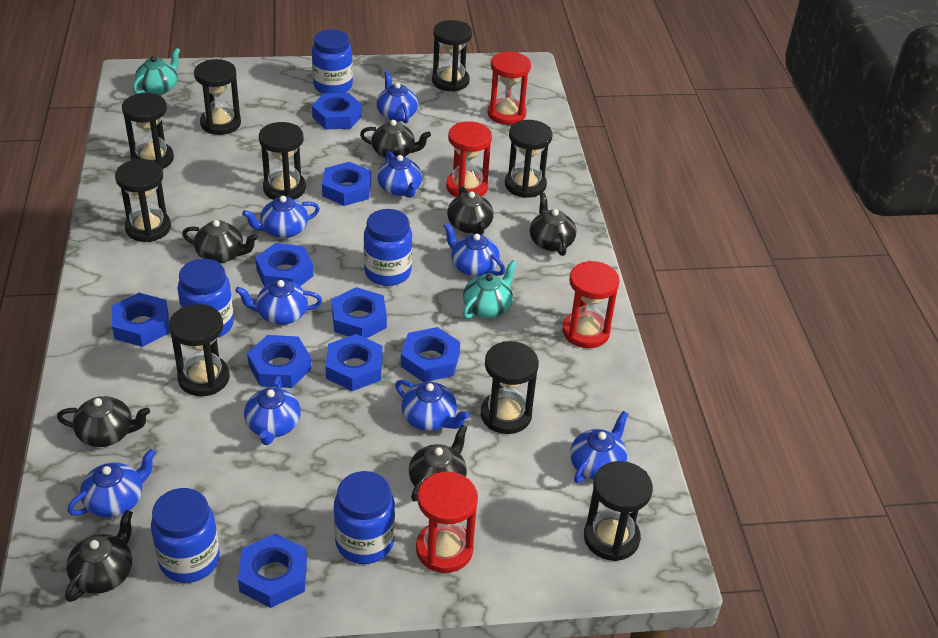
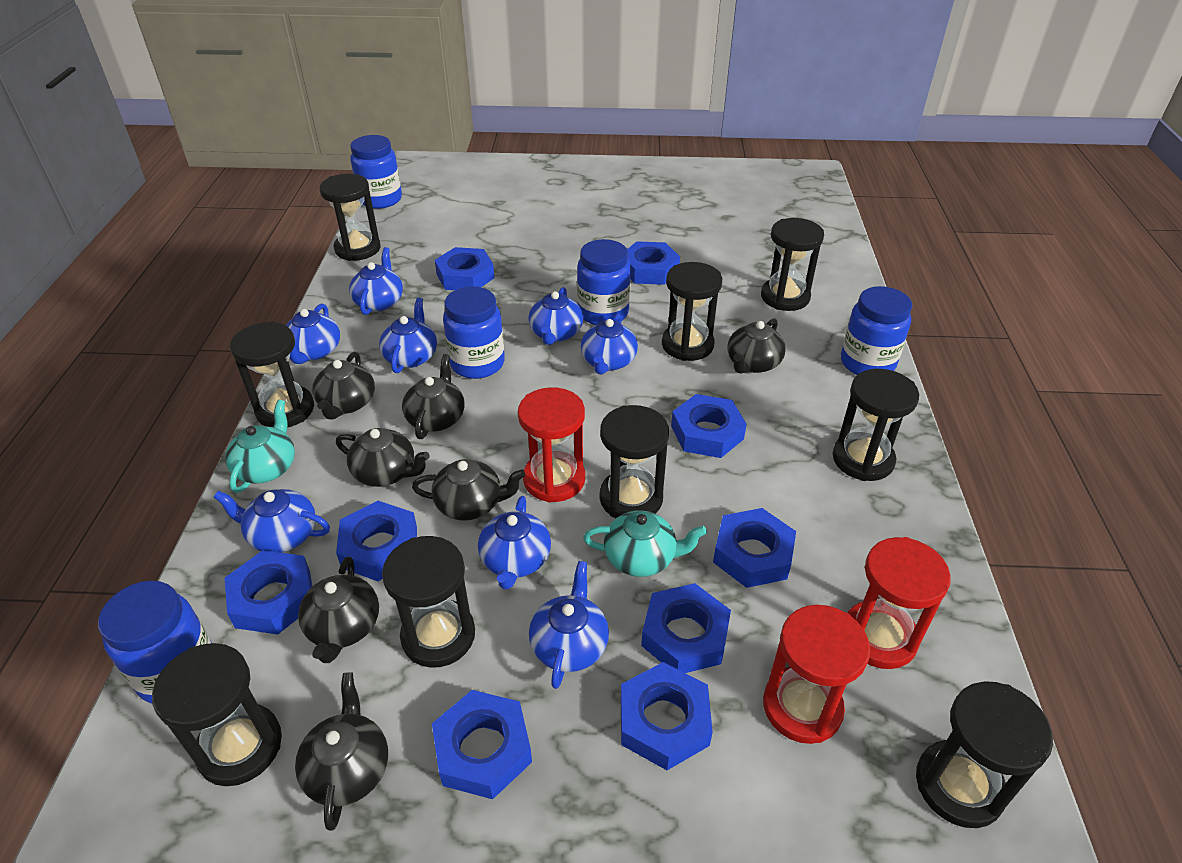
blue teapot: [67,449,156,517] [235,280,322,325] [242,196,320,238] [244,376,301,445] [376,71,418,124] [377,151,422,198] [395,380,470,431] [443,222,505,276] [570,411,628,483] = 9 -> [213,489,330,553] [286,304,340,364] [349,247,403,315] [379,298,437,373] [478,496,551,590] [528,287,583,345] [529,561,609,689] [581,314,638,375] = 8
red hourglass: [416,472,478,573] [446,121,492,198] [487,51,531,125] [562,261,620,348] = 4 -> [518,387,585,502] [763,605,870,744] [847,537,951,669] = 3

